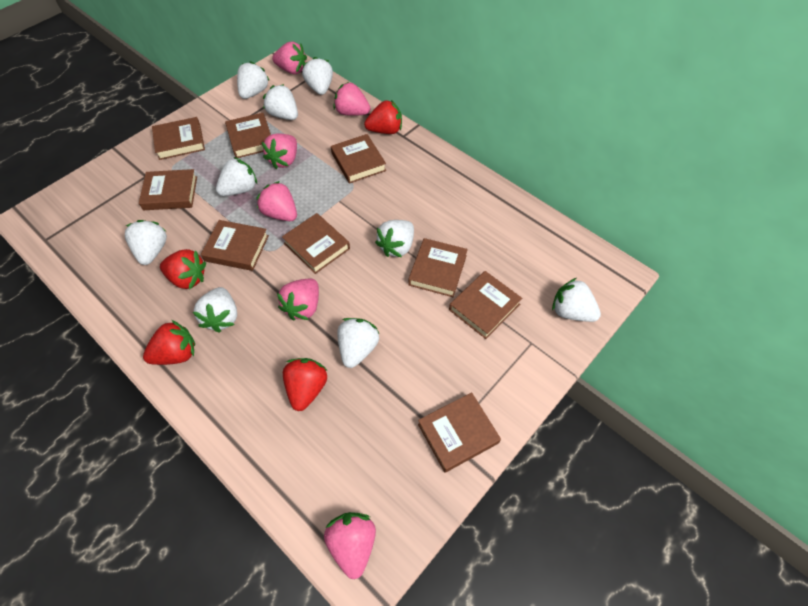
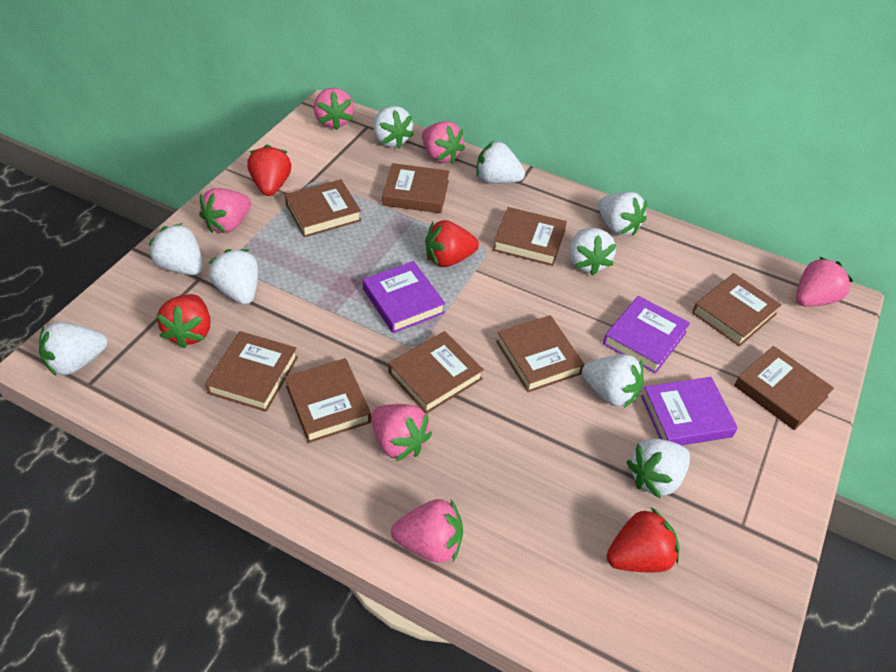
purple book: none = 0 -> [363,261,446,333] [603,296,690,374] [641,377,738,445] = 3

